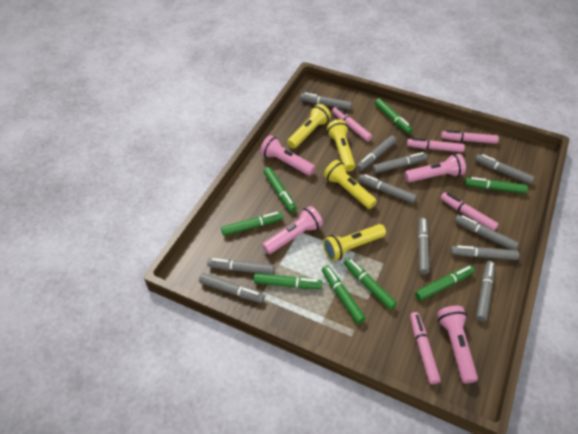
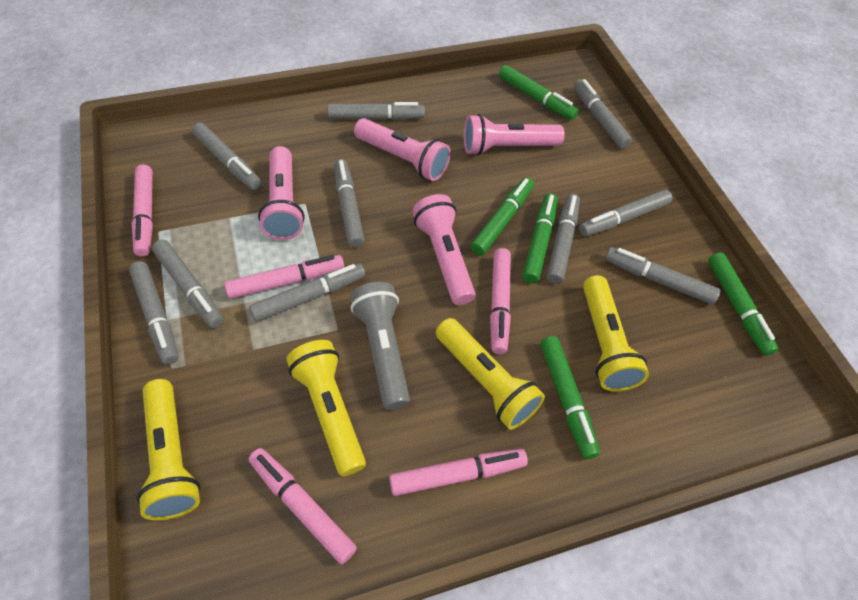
green marker: [221,212,283,236] [254,273,322,289] [263,167,297,212] [322,265,366,324] [344,258,397,310] [375,98,413,134] [415,265,475,301] [465,177,528,194] = 8 -> [471,177,534,256] [499,65,579,120] [522,193,558,284] [541,336,600,459] [708,252,778,356] = 5
grey flashlight: none = 0 -> [350,282,410,410] = 1
grey marker: [199,273,265,303] [207,258,274,275] [300,92,352,110] [356,135,396,171] [359,174,417,203] [372,152,427,173] [418,217,430,274] [450,245,519,260] [455,215,519,250] [475,154,534,184] [476,261,495,322] = 11 -> [129,261,179,365] [152,239,224,328] [192,123,262,190] [249,263,365,322] [327,102,425,120] [334,159,365,248] [547,194,580,284] [574,79,632,149] [579,189,672,237] [605,247,720,304] = 10

